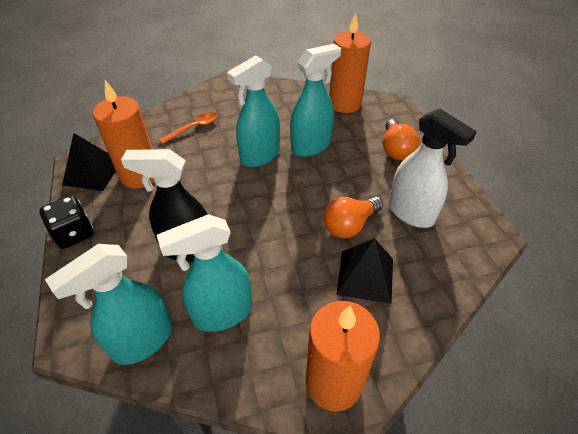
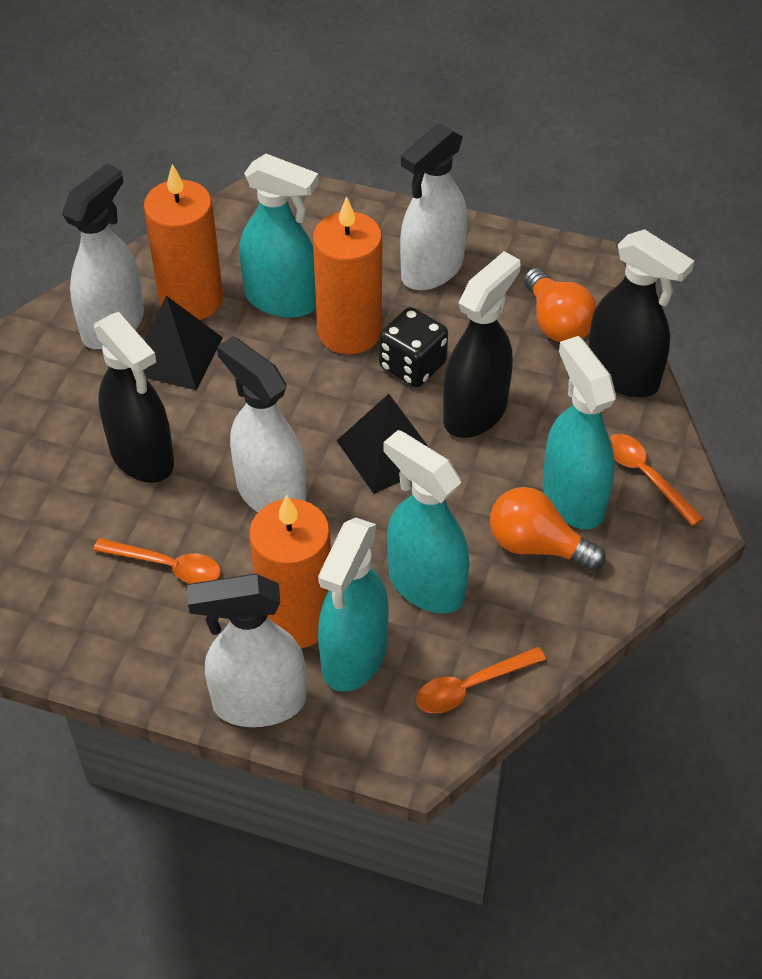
black spray bottle: [121,149,208,262] = 1 -> [94,312,174,483] [443,251,521,438] [588,229,694,397] = 3
orange spoon: [159,112,217,144] = 1 -> [93,538,221,584] [416,647,546,713] [609,434,704,526] = 3
white spray bottle: [389,109,477,228] = 1 -> [62,164,144,349] [187,574,306,727] [217,336,306,512] [400,124,467,290] = 4

